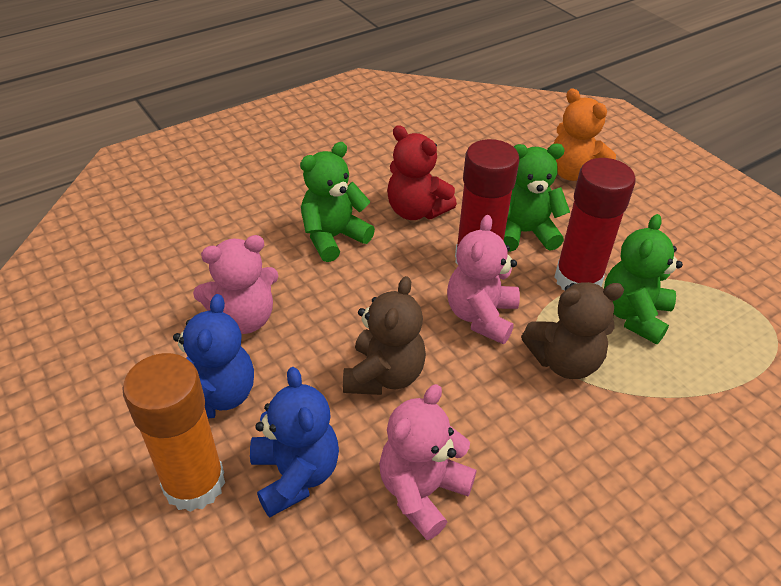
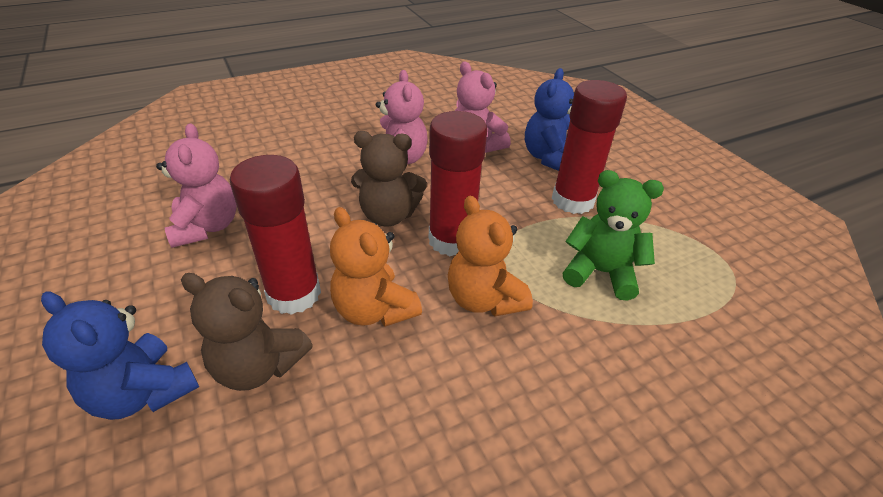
green teddy bear: [300,142,375,262] [504,144,570,252] [604,214,683,344] = 3 -> [563,170,664,300] = 1
orange glue stick: [122,353,225,512] = 1 -> none = 0
orange teddy bear: [554,88,616,181] = 1 -> [330,207,422,327] [448,196,533,317] = 2
red glue stick: [455,139,519,264] [555,158,636,290] = 2 -> [230,155,321,315] [429,111,487,256] [552,80,627,214] = 3
red teddy bear: [387,125,457,220] = 1 -> none = 0

